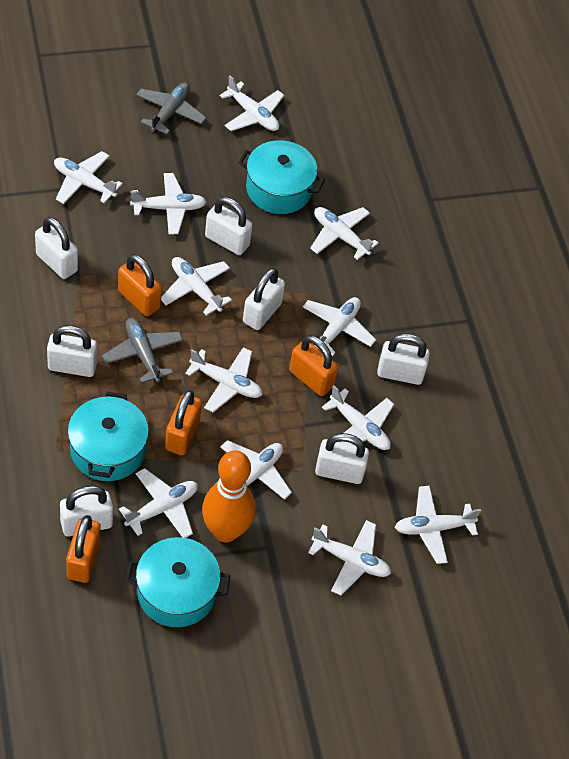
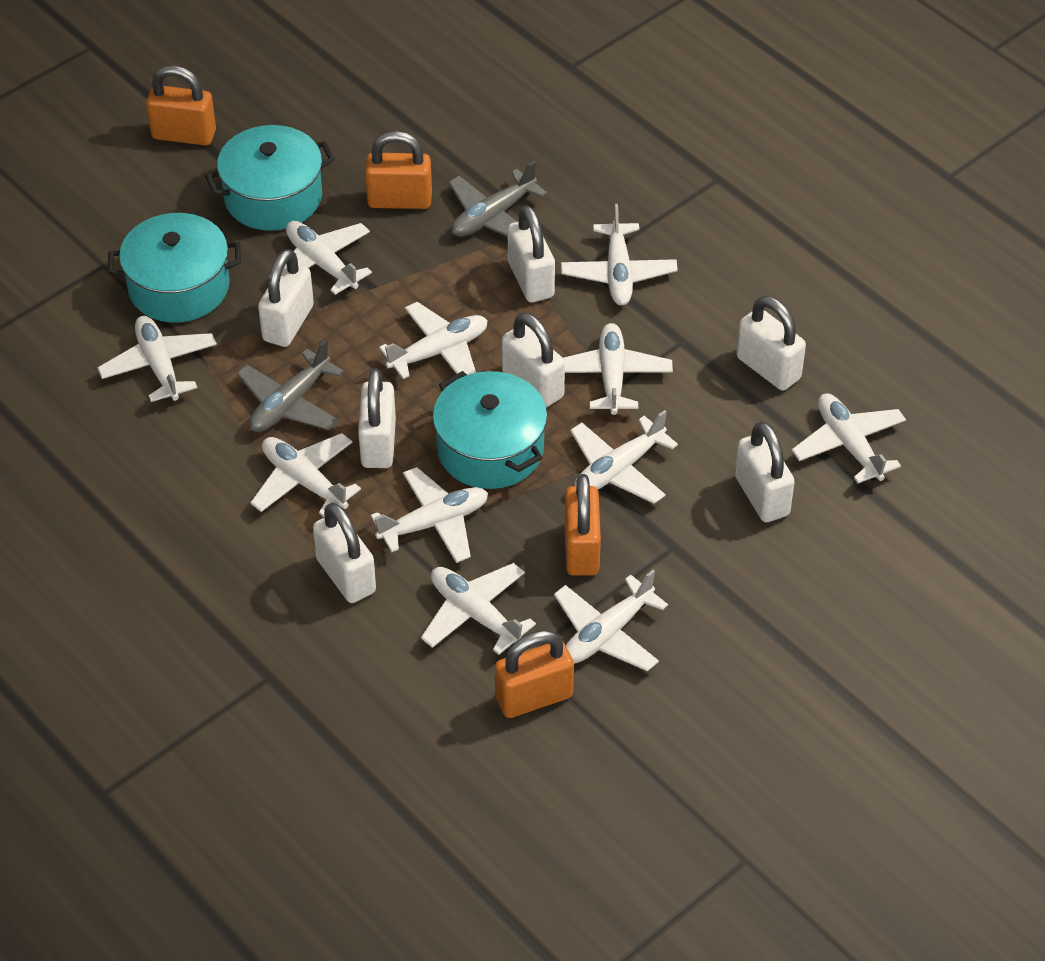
orange bowling pin: [202,450,255,542] = 1 -> none = 0
white plane: [54,151,123,204] [119,468,198,538] [130,173,206,234] [161,257,232,316] [185,347,262,412] [220,76,284,131] [220,440,292,500] [303,297,376,356] [308,520,391,596] [310,207,378,260] [322,386,394,450] [395,486,481,564] = 12 -> [97,316,217,402] [250,433,361,517] [269,221,372,295] [371,467,488,563] [379,302,487,379] [421,563,536,655] [554,570,668,671] [561,204,678,305] [563,323,673,415] [570,410,678,504] [792,393,906,483] = 11

